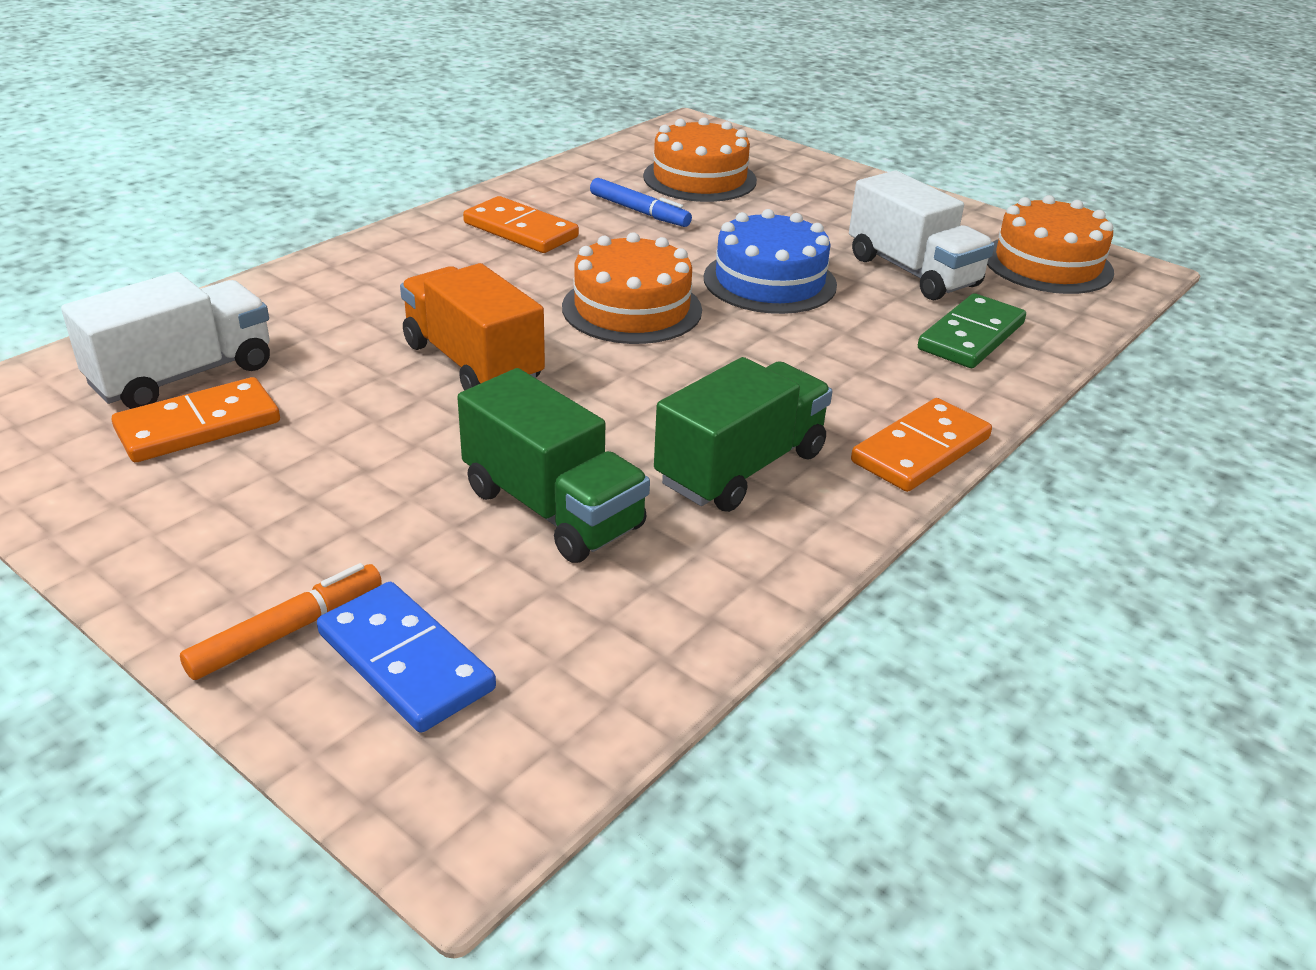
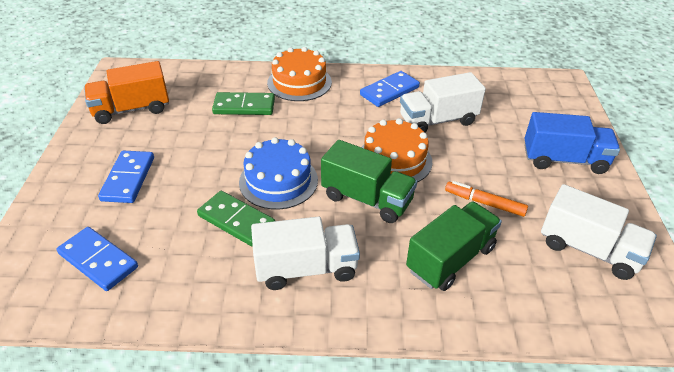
blue domino: [317,582,496,733] = 1 -> [57,227,138,291] [98,150,154,203] [360,71,420,107] = 3
blue marker: [590,178,692,227] = 1 -> none = 0
blue truck: none = 0 -> [525,112,620,174] = 1
green domino: [918,293,1026,368] = 1 -> [197,191,275,246] [212,92,275,115] = 2
orange cake: [562,232,702,344] [643,117,757,202] [987,195,1114,294] = 3 -> [267,47,332,101] [361,118,432,182] = 2
orange domino: [112,377,280,462] [463,196,579,253] [851,398,992,492] = 3 -> none = 0
white truck: [61,272,270,409] [849,170,995,300] = 2 -> [251,217,360,290] [400,72,486,133] [541,184,657,280] = 3

